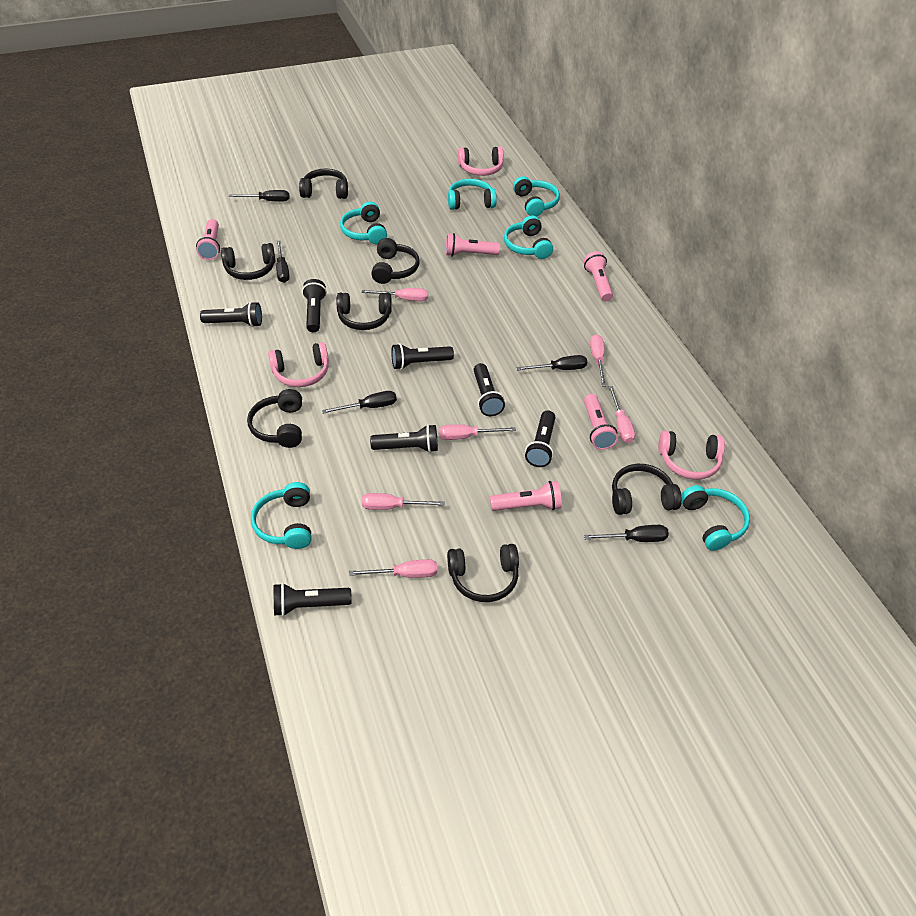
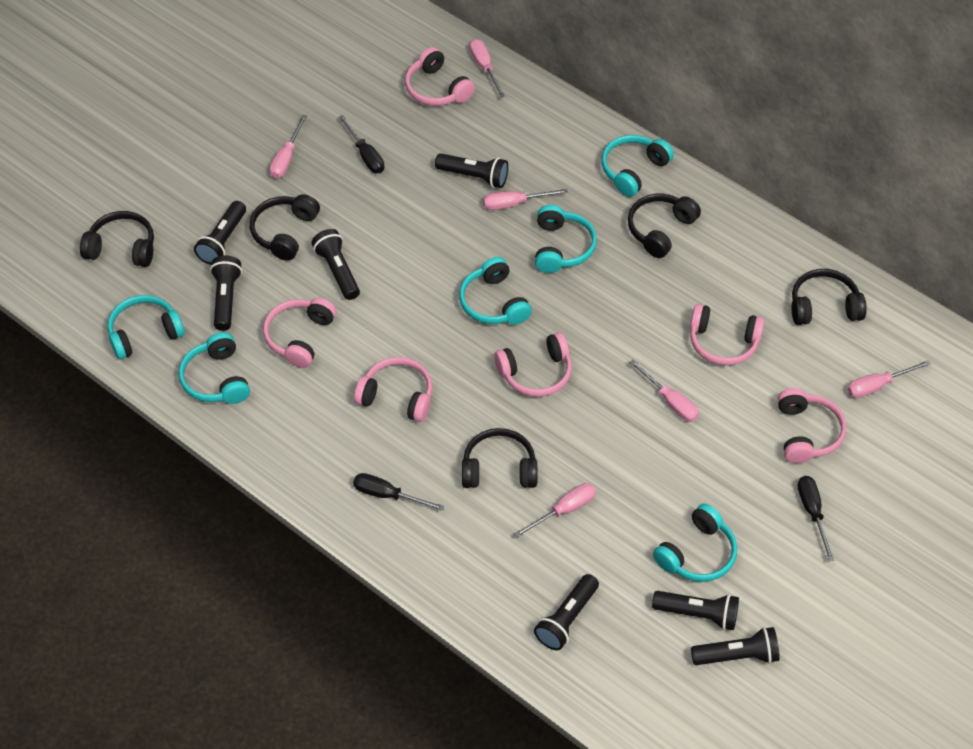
black headphones: [221,243,275,280] [247,389,302,448] [299,169,348,199] [337,293,392,330] [371,238,420,284] [447,544,519,602] [612,464,682,515] = 7 -> [80,211,154,267] [250,194,320,261] [462,428,537,488] [628,194,701,258] [792,269,867,325] = 5
black screwdriver: [229,190,289,202] [276,241,290,283] [322,391,397,414] [516,355,587,371] [584,525,669,542] = 5 -> [339,115,384,173] [353,473,445,511] [798,476,834,561] = 3
pink flashlight: [196,219,220,260] [446,233,500,257] [490,481,562,511] [584,251,613,302] [584,394,618,450] = 5 -> none = 0
pink headphones: [268,342,329,387] [458,146,504,176] [658,431,725,480] = 3 -> [263,298,336,368] [354,357,432,422] [405,47,475,106] [494,332,572,397] [690,304,765,366] [778,388,846,463] = 6

